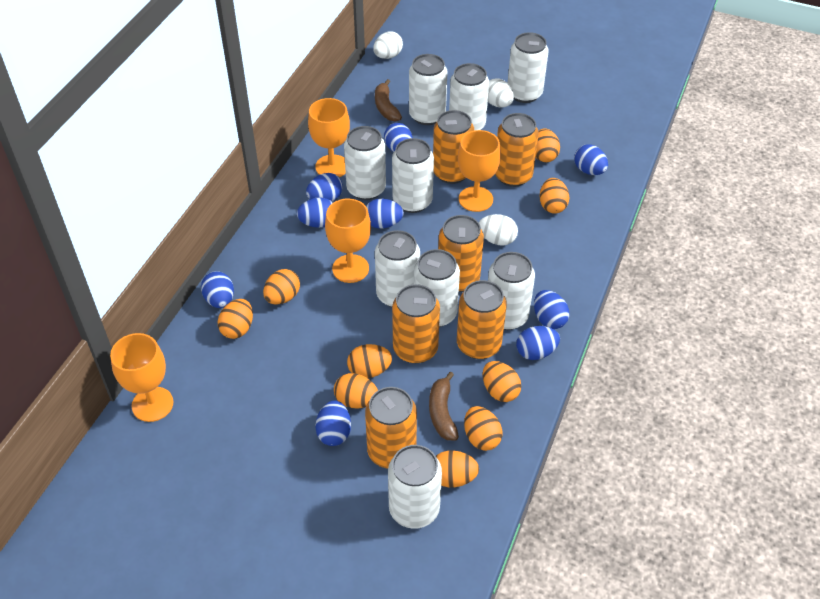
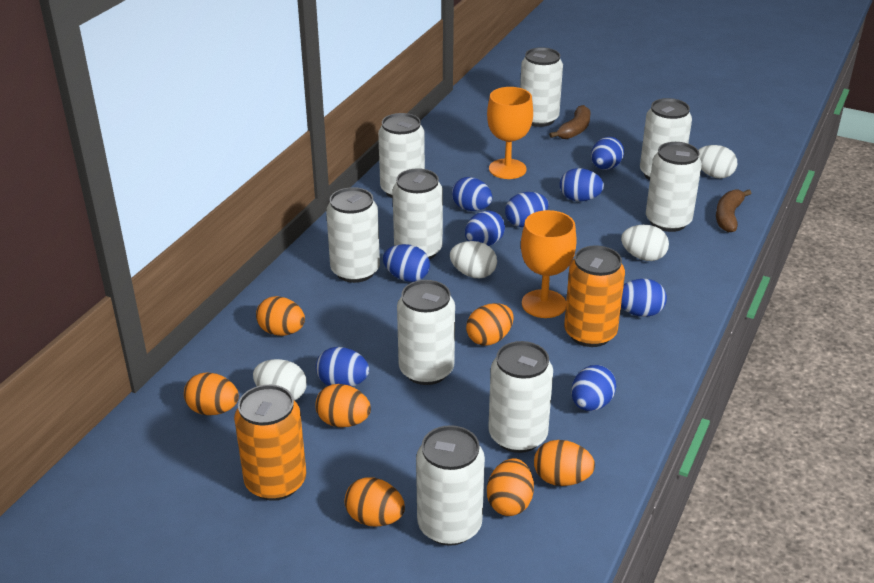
orange can: [365,387,417,469] [392,284,440,364] [433,110,474,184] [438,215,484,292] [457,280,507,359] [495,113,539,187] = 6 -> [234,385,306,501] [564,245,625,347] = 2
orange egg: [218,299,253,339] [263,269,300,304] [334,373,378,408] [347,344,392,378] [436,451,479,487] [464,406,502,451] [483,361,521,402] [536,128,560,162] [539,178,569,214] = 9 -> [184,373,239,415] [256,296,305,336] [315,384,371,427] [345,478,405,527] [466,303,514,346] [487,458,534,516] [534,440,595,486] = 7
orange goblet: [110,333,173,422] [308,98,350,177] [325,199,371,283] [458,130,501,212] = 4 -> [487,87,533,179] [521,210,577,318] = 2
white egg: [373,31,403,59] [479,214,518,246] [488,78,514,107] = 3 -> [253,359,307,400] [450,241,497,278] [621,225,669,261] [698,145,737,178] = 4

